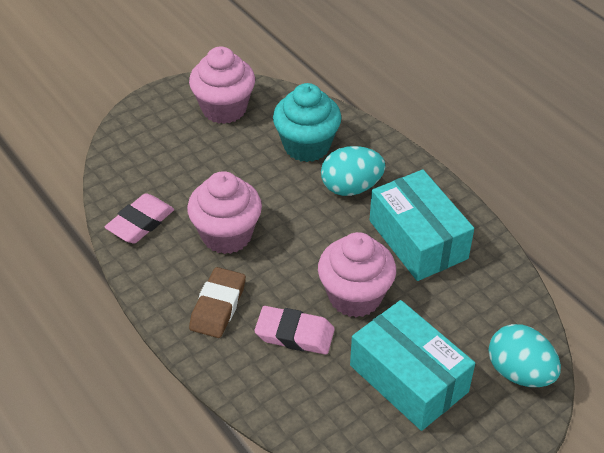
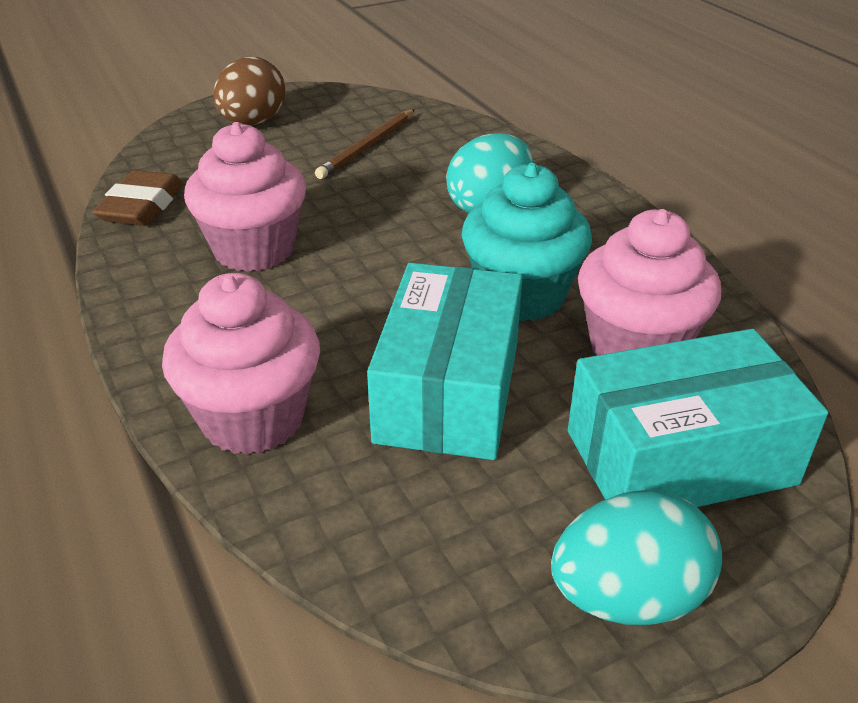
brown egg: none = 0 -> [213,57,285,125] = 1
brown pencil: none = 0 -> [315,109,415,179] = 1
pink eraser: [105,193,174,243] [255,306,335,355] = 2 -> none = 0

